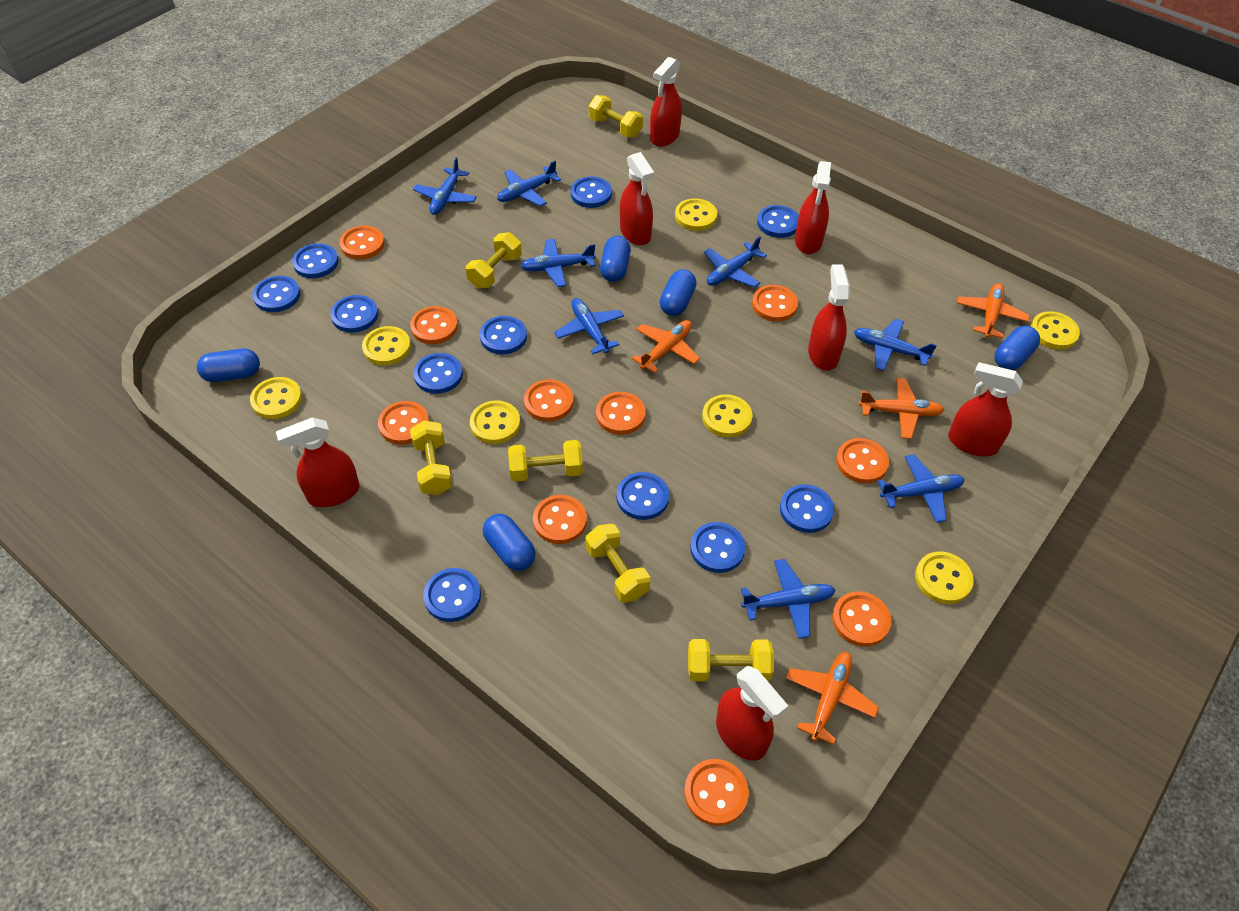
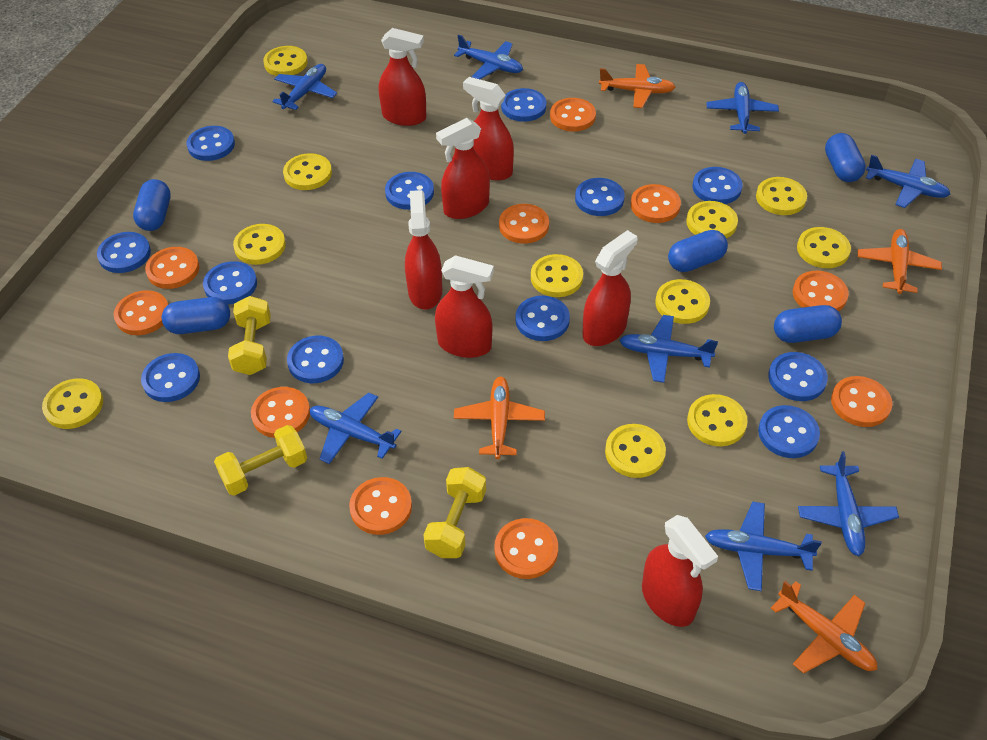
blue button: [252,276,300,312] [292,243,338,278] [330,295,378,333] [413,353,463,394] [423,568,481,622] [480,316,527,354] [571,177,612,208] [617,472,669,520] [690,522,746,573] [757,205,799,238] [780,484,834,533] = 11 -> [97,232,151,273] [141,353,200,402] [187,126,235,161] [203,261,257,305] [287,336,344,383] [385,172,434,210] [501,88,546,122] [515,296,570,341] [575,178,625,216] [693,167,743,204] [758,405,820,458] [768,352,828,401] = 12
yellow button: [250,377,302,419] [362,326,411,365] [470,400,520,444] [675,198,717,231] [702,394,752,437] [915,552,974,604] [1030,311,1080,350] = 7 -> [42,378,103,429] [233,224,286,265] [263,46,308,76] [283,153,332,190] [531,254,583,297] [605,424,666,478] [655,279,710,324] [686,201,738,238] [687,394,748,446] [756,177,807,215] [797,227,851,268] = 11
yellow dumbbell: [410,420,453,495] [466,232,522,288] [508,440,583,482] [586,524,651,603] [589,95,643,138] [688,639,774,681] = 6 -> [214,425,307,496] [228,296,271,375] [423,467,486,558] = 3

